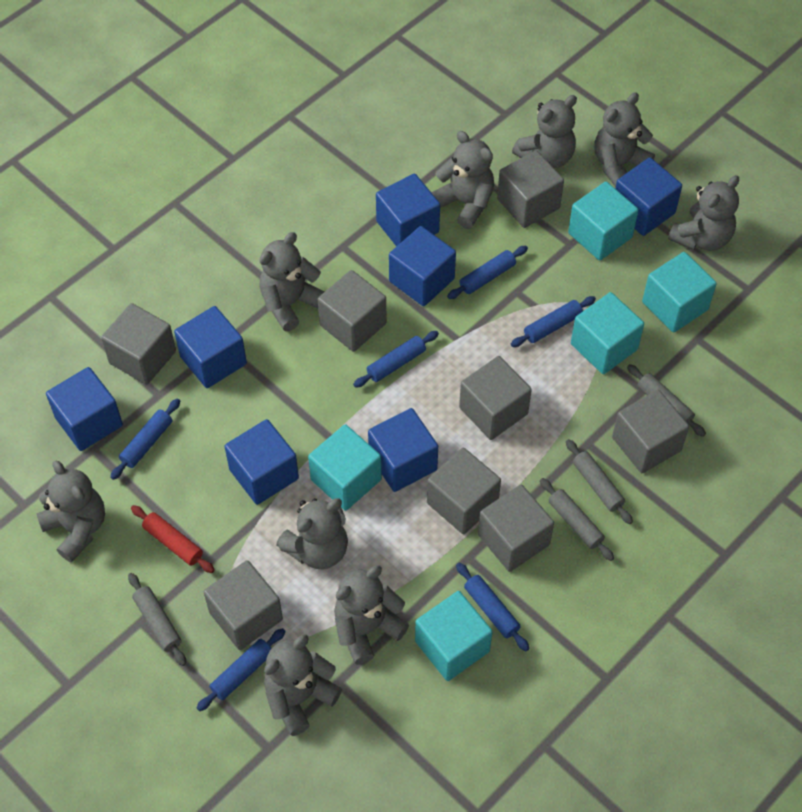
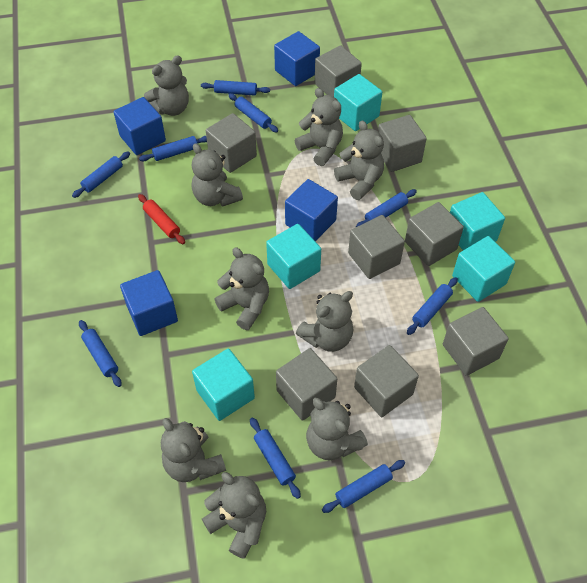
blue cube: [46,367,123,451] [174,306,247,388] [224,419,299,505] [368,408,438,492] [376,174,440,247] [389,226,456,306] [615,157,682,236] = 7 -> [114,97,166,155] [120,270,178,336] [274,31,320,86] [285,179,338,241] = 4
blue rolling pin: [110,398,180,480] [197,628,286,711] [353,331,439,388] [447,246,528,299] [456,563,529,651] [511,296,596,347] = 6 -> [72,151,130,198] [79,320,122,387] [139,136,207,161] [201,80,270,96] [229,93,278,132] [250,417,301,499] [322,460,405,513] [356,189,417,227] [407,277,458,335] = 9
grey rolling pin: [128,573,186,666] [540,478,614,561] [566,439,633,524] [627,364,706,437] = 4 -> none = 0

